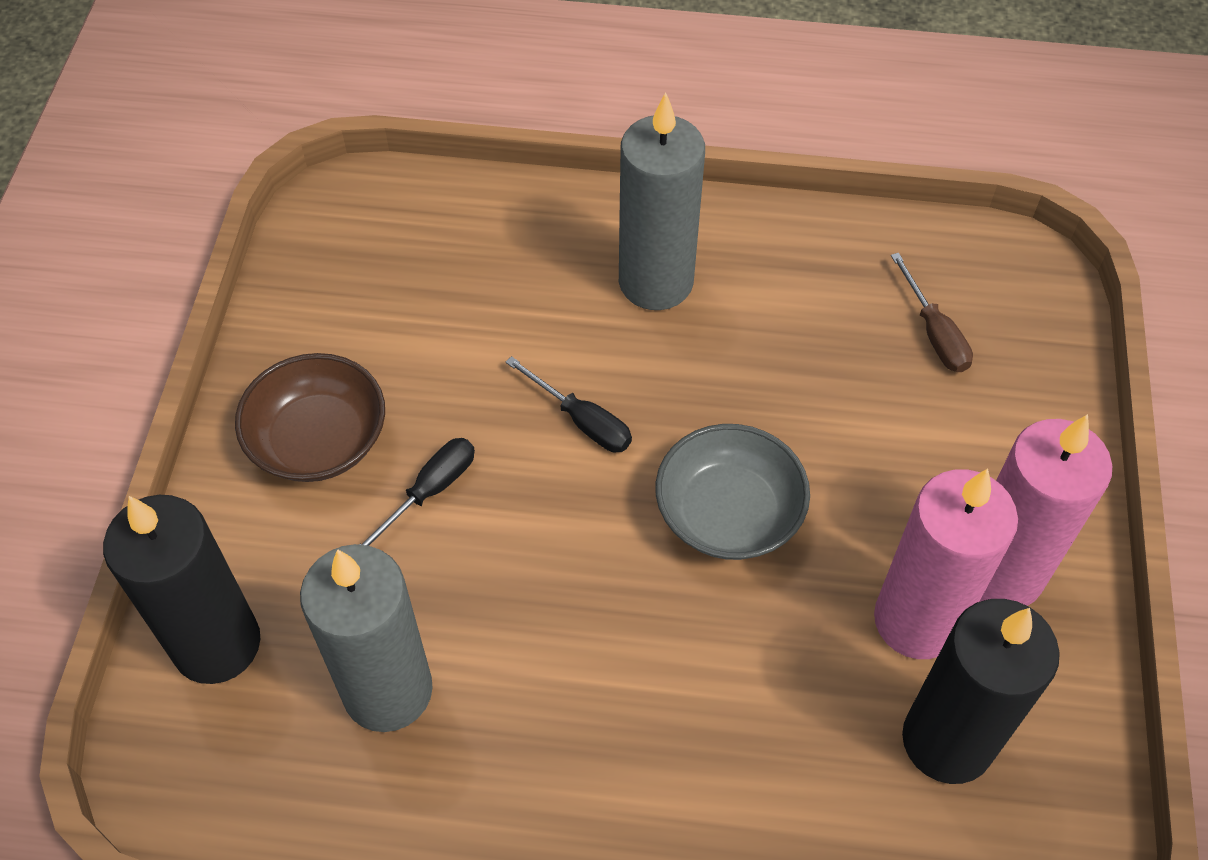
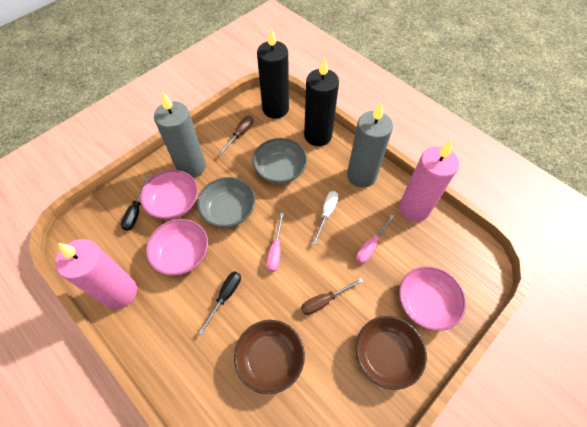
brown bowl: [235,353,385,482] = 1 -> [234,320,305,394] [356,316,427,390] = 2
brown screwdriver: [891,253,973,372] = 1 -> [218,116,253,156] [301,278,363,315] = 2
grey bowl: [655,424,810,560] = 1 -> [197,177,255,228] [253,138,307,184] = 2
pink bowl: none = 0 -> [140,170,198,219] [146,219,208,276] [399,266,466,331] = 3
pink screwdriver: none = 0 -> [266,212,284,272] [356,214,394,264] = 2
white screwdriver: none = 0 -> [313,191,338,245] = 1

